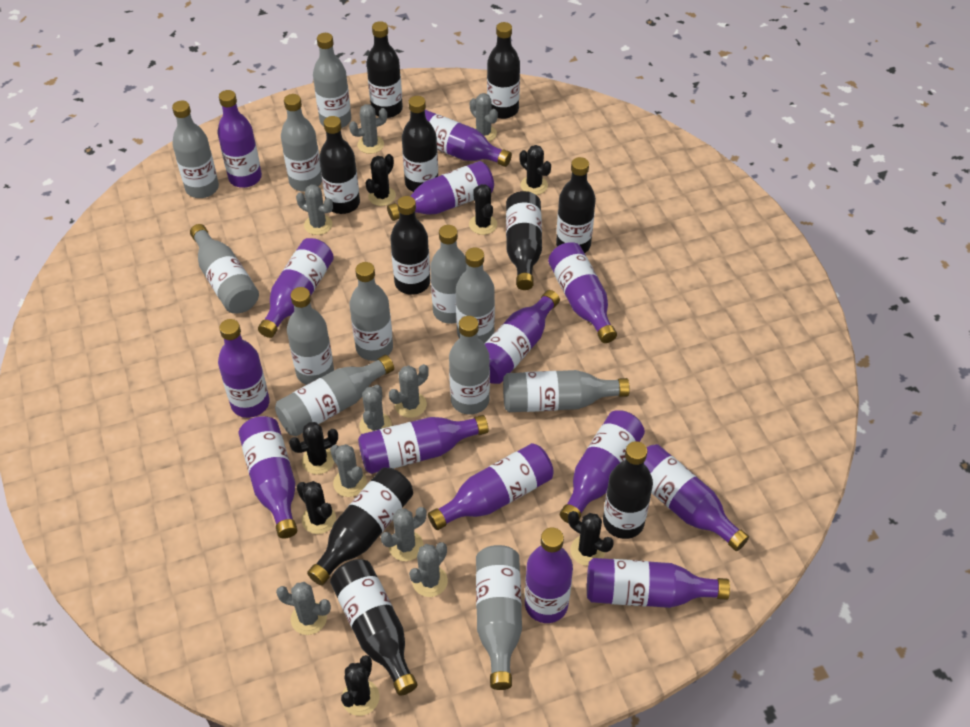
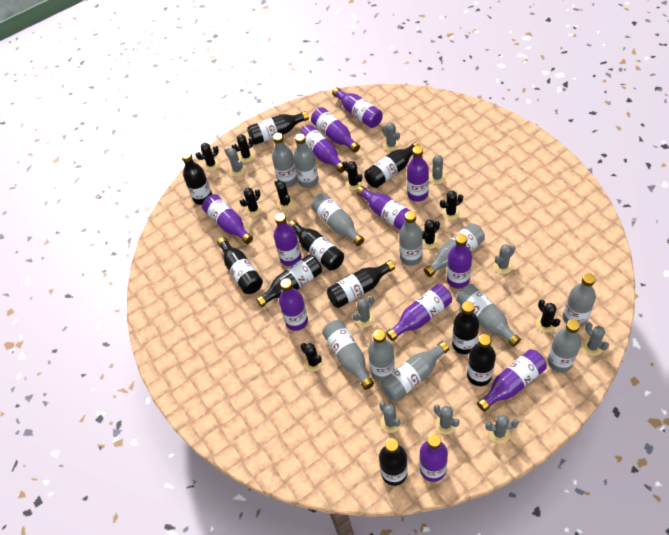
black cactus: [289,422,338,474] [297,481,336,534] [341,655,379,716] [366,154,396,206] [469,184,497,235] [519,145,551,195] [568,511,614,566] = 7 -> [195,143,219,171] [232,134,254,163] [240,188,262,216] [275,179,294,210] [300,343,323,372] [342,161,362,190] [422,220,440,249] [440,191,463,220] [536,300,560,332] = 9
grey bottle: [172,101,219,198] [190,224,259,314] [275,355,394,436] [281,94,322,192] [287,287,334,385] [313,33,351,128] [350,262,393,361] [430,225,467,324] [449,316,490,415] [456,247,495,344] [476,545,522,690] [503,370,630,412] = 12 -> [272,133,298,187] [293,133,319,188] [311,193,364,246] [322,320,374,390] [368,329,395,381] [381,341,449,401] [399,211,423,266] [424,223,485,277] [456,284,521,347] [547,319,581,373] [563,273,596,327] = 11
purple bottle: [218,90,262,188] [218,319,270,418] [238,416,297,539] [258,238,334,338] [358,415,489,474] [387,161,494,221] [425,110,512,167] [428,443,554,530] [485,290,560,384] [525,527,573,623] [548,242,617,343] [560,410,645,524] [587,558,730,608] [644,444,749,551] = 14 -> [202,194,253,244] [274,213,301,266] [279,278,308,331] [300,125,345,173] [311,107,360,153] [332,87,383,128] [356,186,410,230] [386,284,452,341] [407,146,429,202] [419,434,448,482] [447,234,472,289] [477,349,547,412] = 12

